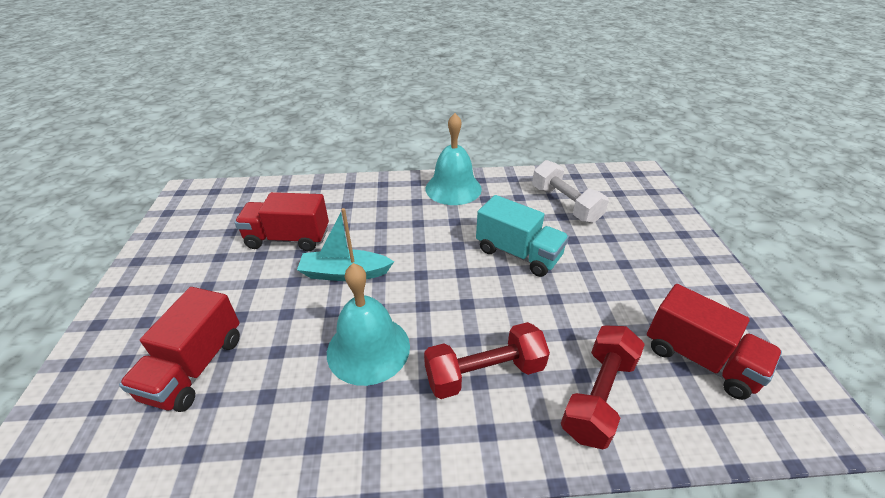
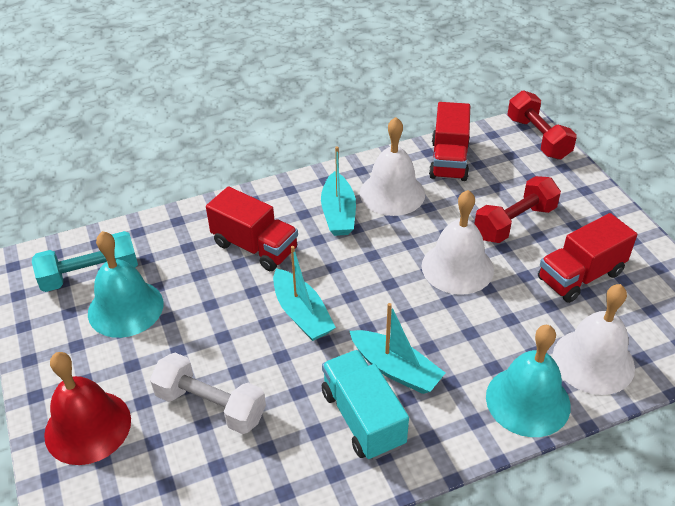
red bell: none = 0 -> [44,352,131,465] = 1
turquoise boat: [297,208,394,281] = 1 -> [273,246,336,341] [321,146,356,236] [350,303,445,394] = 3
turquoise dumbbell: none = 0 -> [32,231,138,292] = 1
white bell: none = 0 -> [360,117,425,216] [422,190,494,295] [553,284,635,395] = 3

